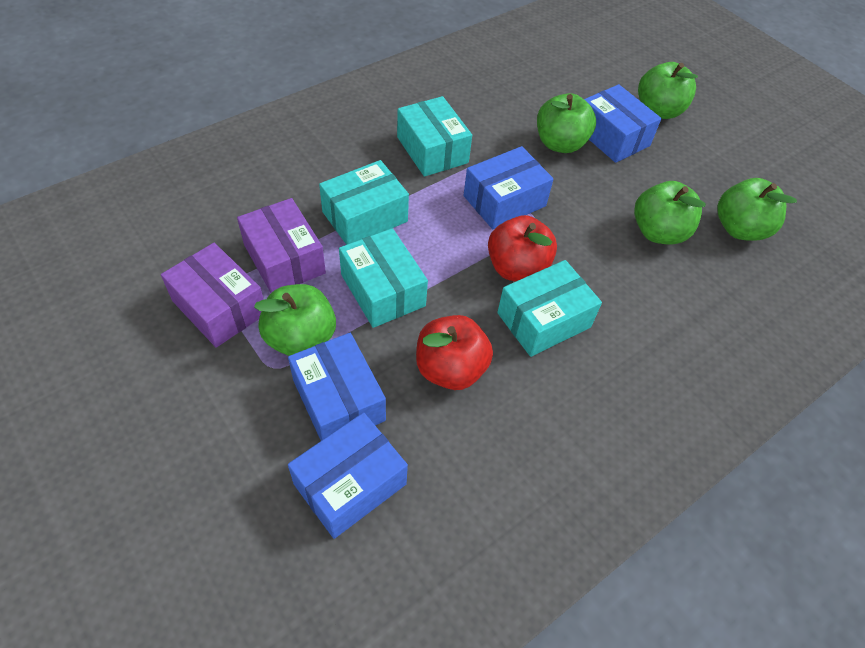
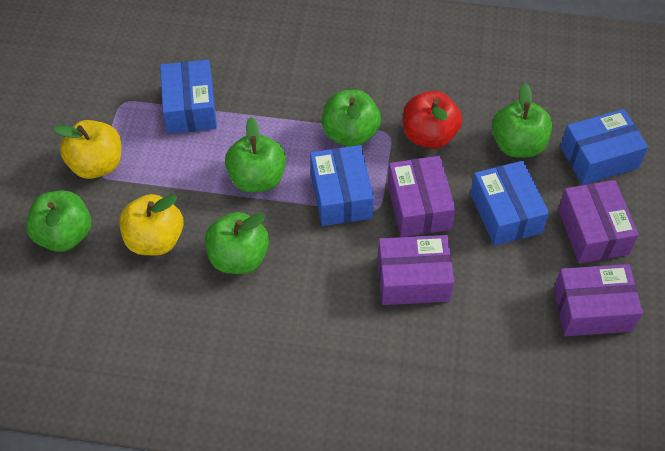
purple box: [161,243,264,348] [237,198,326,293] = 2 -> [377,235,454,305] [388,156,456,237] [554,264,643,336] [558,180,639,264] = 4
red apple: [416,315,493,390] [488,215,557,281] = 2 -> [403,91,462,149] = 1
turquoise box: [319,160,409,245] [339,228,428,328] [397,96,472,177] [497,260,602,357] = 4 -> none = 0
yellow apple: none = 0 -> [53,120,121,179] [120,194,184,255] = 2

